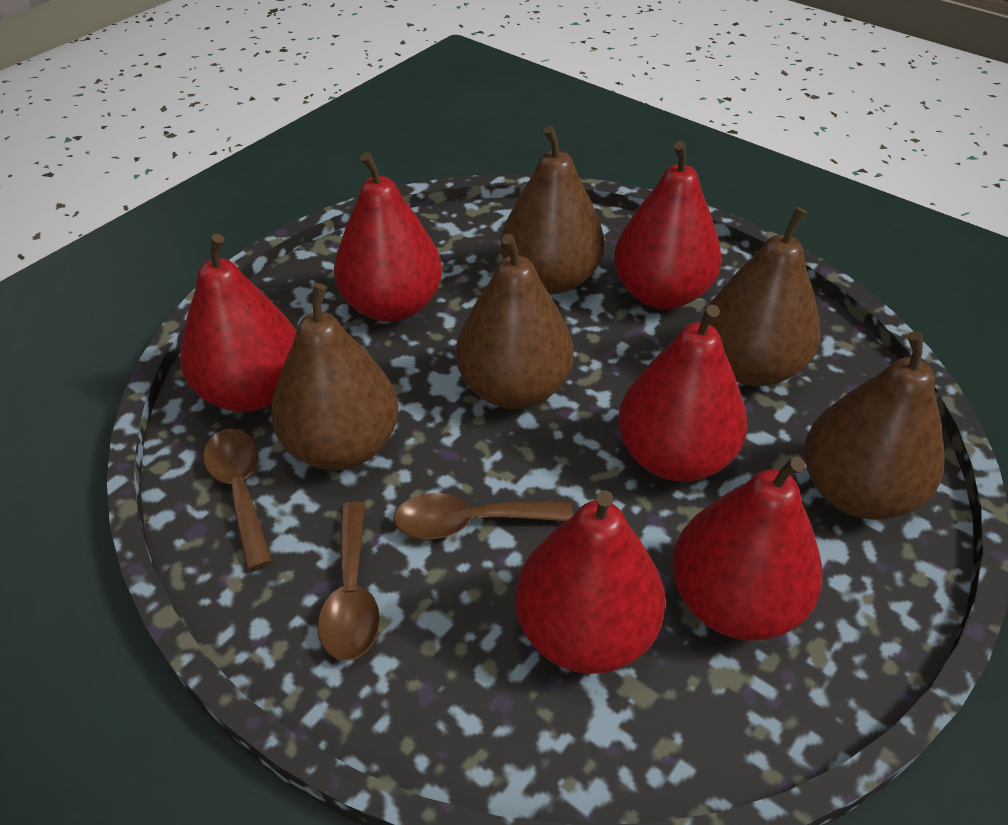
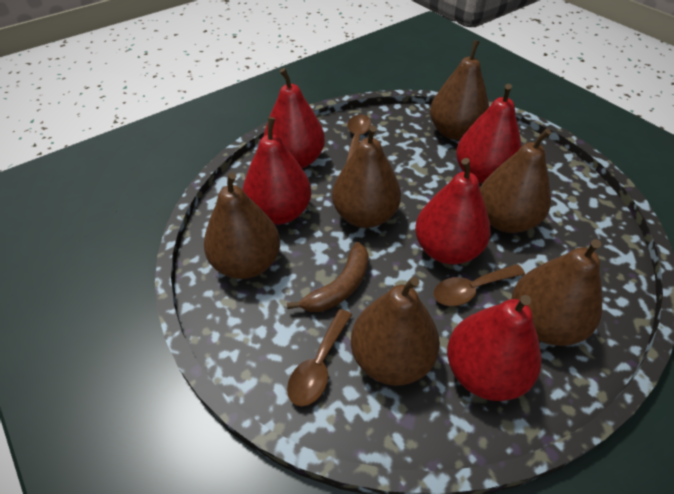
brown banana: none = 0 -> [287,242,368,312] = 1
brown pear: [271,283,398,470] [456,234,573,409] [500,126,605,294] [709,207,820,386] [804,331,944,520] = 5 -> [204,172,280,279] [332,125,401,228] [351,277,440,386] [430,40,489,140] [480,128,551,233] [512,239,602,346] = 6
red pear: [180,234,297,412] [334,152,442,322] [515,490,666,674] [614,141,722,309] [618,305,747,482] [672,456,823,641] = 6 -> [242,117,311,224] [264,68,325,168] [415,158,491,264] [447,295,542,401] [456,84,522,184] = 5

